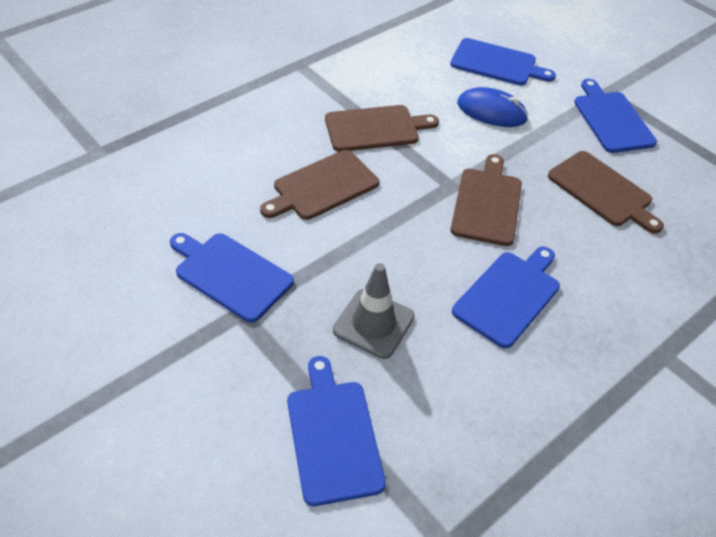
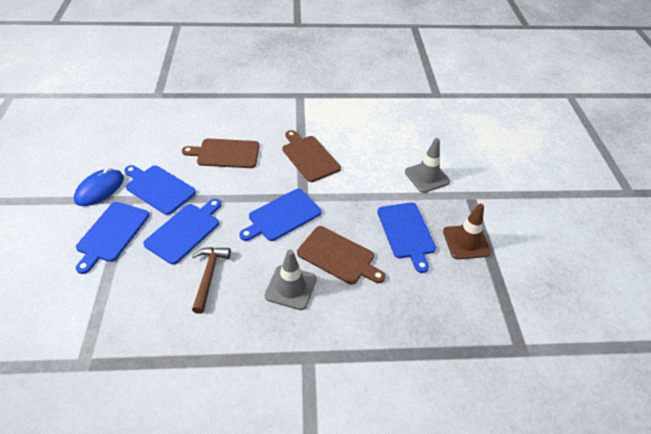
brown cutting board: [260,150,379,220] [325,105,439,152] [450,154,522,246] [548,151,664,234] = 4 -> [182,138,260,168] [282,130,341,182] [297,226,386,285] = 3
brown hammer: none = 0 -> [192,247,231,314] = 1
brown traffic cone: none = 0 -> [443,204,491,259] = 1
grey traffic cone: [333,263,415,359] = 1 -> [265,249,317,310] [405,138,450,193] = 2

